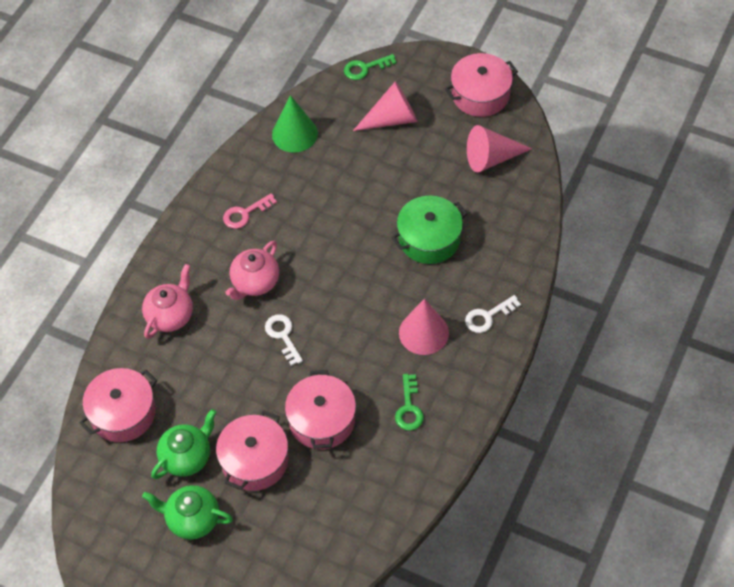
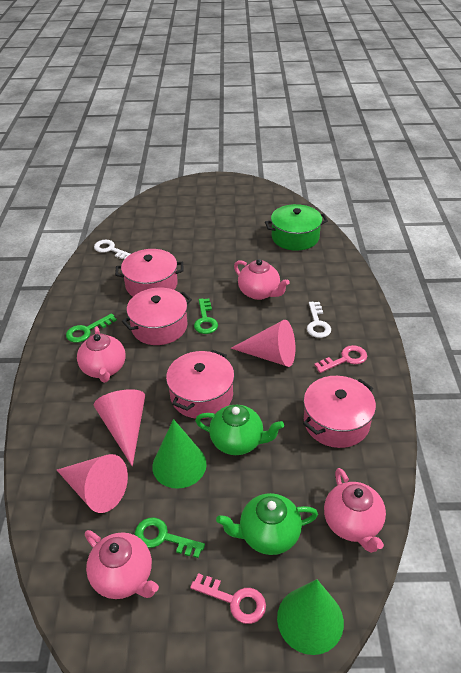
green cone: [272,95,318,153] = 1 -> [152,419,207,489] [277,579,344,655] = 2
green key: [344,54,397,80] [395,374,424,431] = 2 -> [66,313,117,343] [135,517,205,558] [194,298,218,334] = 3
pink key: [223,193,277,229] = 1 -> [190,573,266,624] [314,345,367,373] = 2
pink teapot: [142,264,193,339] [226,241,279,300] = 2 -> [77,326,126,383] [85,530,159,599] [234,259,290,300] [324,468,386,553] = 4

